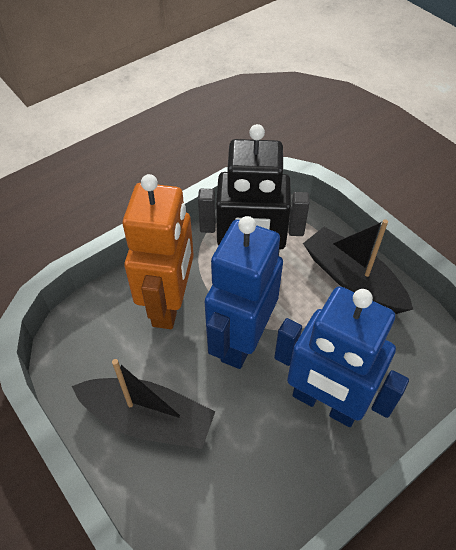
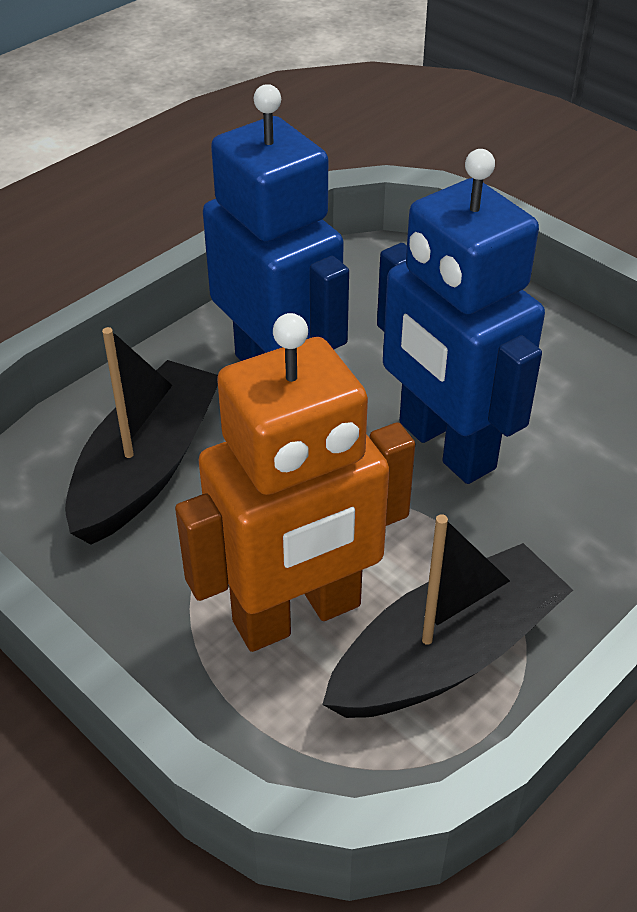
black robot: [198,124,310,256] = 1 -> none = 0

